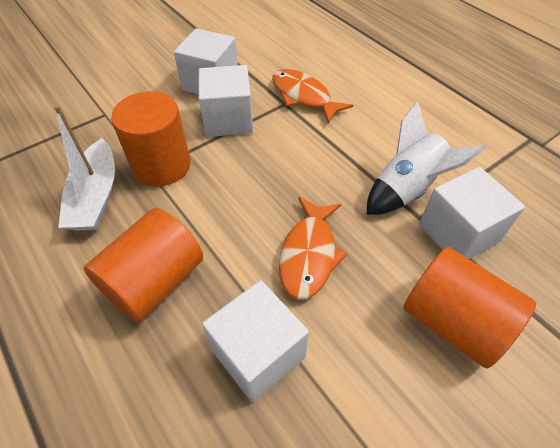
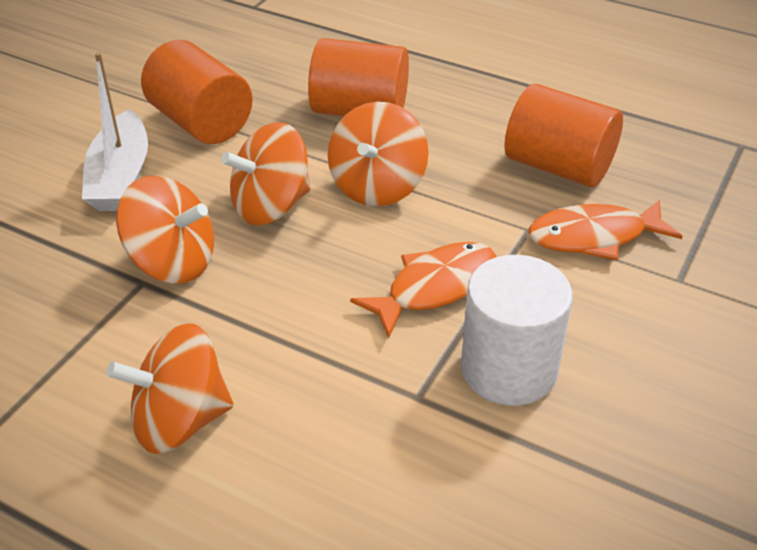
orange spinning top: none = 0 -> [106,323,234,454] [116,176,214,283] [221,122,311,225] [328,102,429,206] = 4
white cube: [174,28,238,94] [198,65,253,137] [202,280,309,403] [419,167,525,259] = 4 -> none = 0
white cylinder: none = 0 -> [461,255,573,406] = 1
white rocket: [367,101,486,215] = 1 -> none = 0

